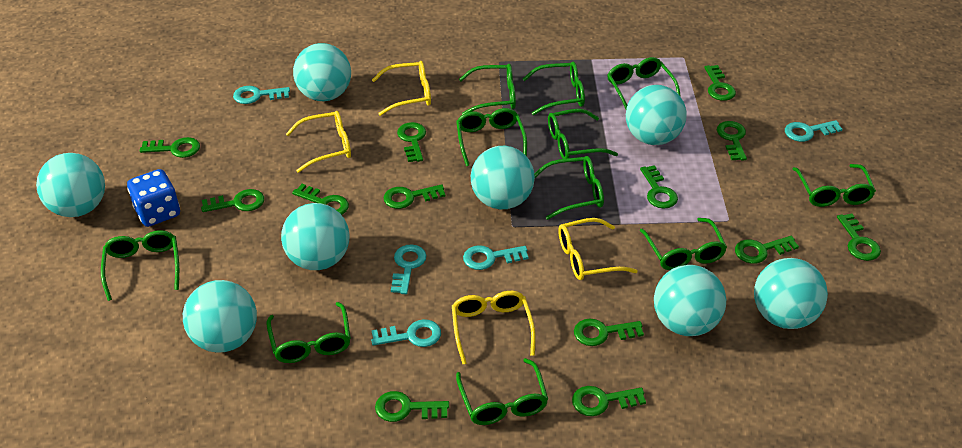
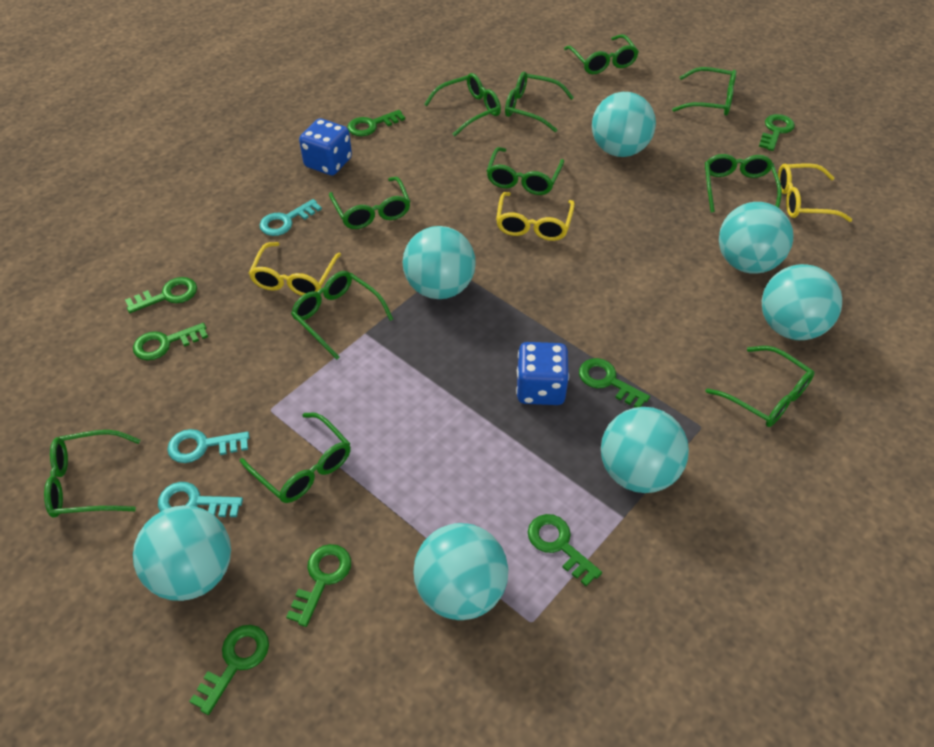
blue dice: [127,169,180,227] = 1 -> [299,119,352,175] [516,342,569,405] = 2
green key: [140,137,200,158] [201,189,264,212] [292,184,349,215] [375,391,449,422] [383,184,445,209] [397,122,426,162] [572,386,646,416] [574,318,644,346] [640,165,678,209] [704,65,736,101] [717,121,747,161] [735,236,799,264] [837,214,881,261] = 13 -> [125,277,197,313] [133,323,208,361] [189,625,269,715] [286,544,351,627] [347,110,405,136] [528,514,602,586] [579,358,650,408] [759,114,795,151] = 8
turquoise ball: [36,153,105,217] [183,280,257,353] [281,203,349,270] [293,43,351,101] [471,146,535,209] [626,85,687,145] [654,265,726,336] [754,258,828,329] = 8 -> [133,505,231,601] [403,226,476,299] [414,523,508,620] [592,92,656,157] [601,407,689,493] [719,202,793,274] [762,264,842,340] = 7
turquoise key: [233,86,290,104] [371,319,441,347] [391,244,427,294] [463,245,529,270] [785,120,843,142] = 5 -> [158,482,243,517] [167,429,250,463] [260,199,322,236] = 3
yellow glasses: [286,111,351,173] [372,61,431,116] [452,291,536,364] [558,218,638,280] = 4 -> [249,242,341,296] [496,192,575,241] [778,163,852,222] = 3

